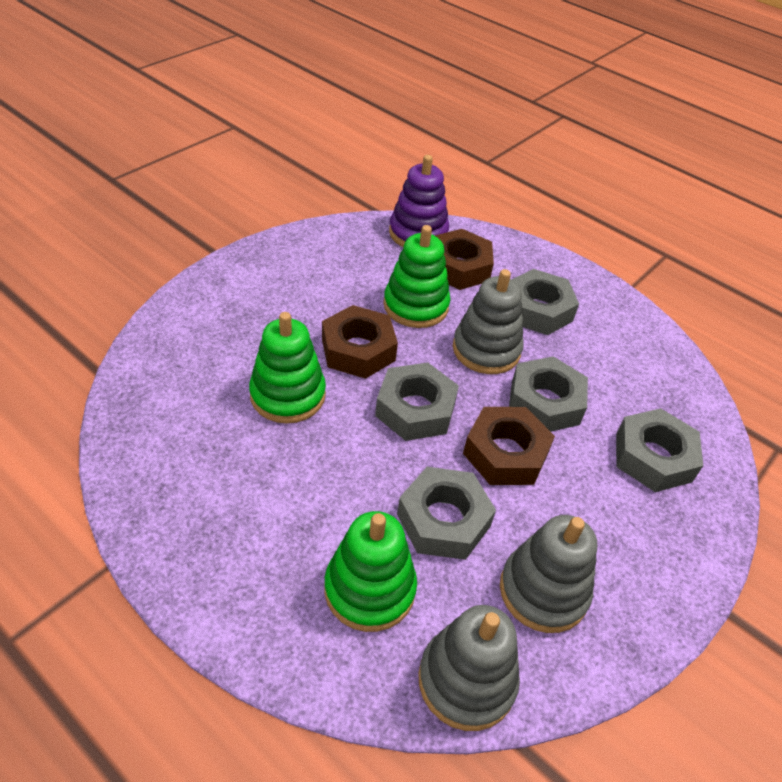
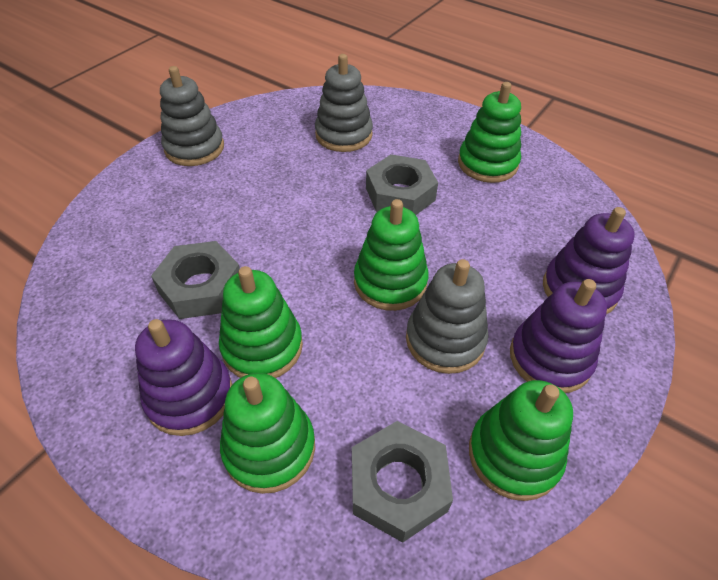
brown nut: [322,305,398,379] [435,229,494,290] [463,407,555,485] = 3 -> none = 0
green stacking toy: [249,312,326,424] [325,511,417,632] [383,225,450,328] = 3 -> [219,266,303,378] [220,373,315,494] [354,199,429,311] [458,82,521,183] [469,380,573,501] = 5
grey nut: [375,363,459,441] [397,467,496,560] [509,356,588,432] [512,269,579,335] [616,408,703,492] = 5 -> [151,241,240,319] [352,421,453,543] [366,154,438,215] = 3
purple stacking toy: [389,155,449,247] = 1 -> [135,319,232,436] [510,279,607,393] [543,207,635,314] = 3

